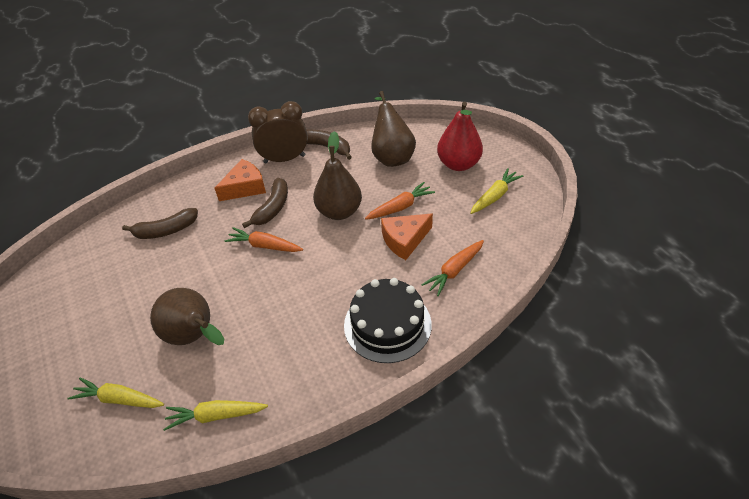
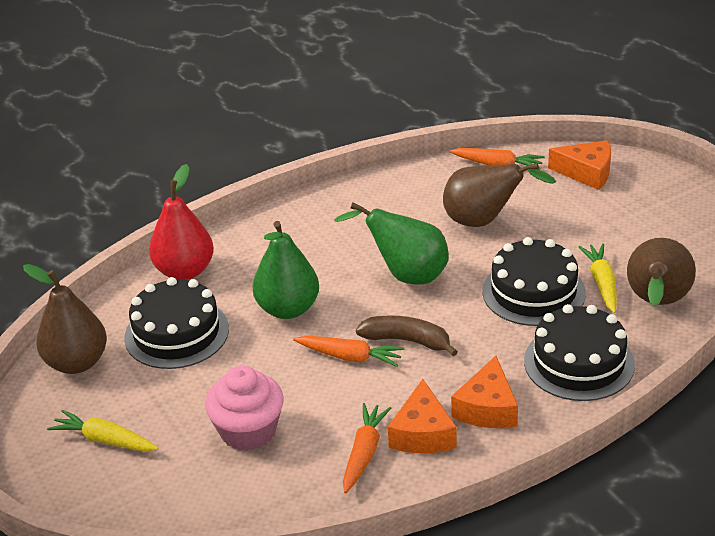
black cake: [344,278,432,363] = 1 -> [124,277,229,369] [482,237,586,326] [524,304,635,401] = 3
brown banana: [122,208,198,239] [242,178,288,228] [306,130,352,160] = 3 -> [356,316,458,356] = 1
brown clock: [248,101,308,163] = 1 -> none = 0
green pear: none = 0 -> [252,221,319,319] [334,202,449,284] = 2
orange cheese: [215,159,266,201] [381,213,433,260] = 2 -> [388,379,457,453] [451,356,518,428] [548,140,611,190] = 3
pink cupcake: none = 0 -> [205,366,284,451] = 1
yellow carrot: [67,377,164,408] [163,400,268,431] [470,168,523,214] = 3 -> [47,409,159,451] [578,244,617,313] = 2

